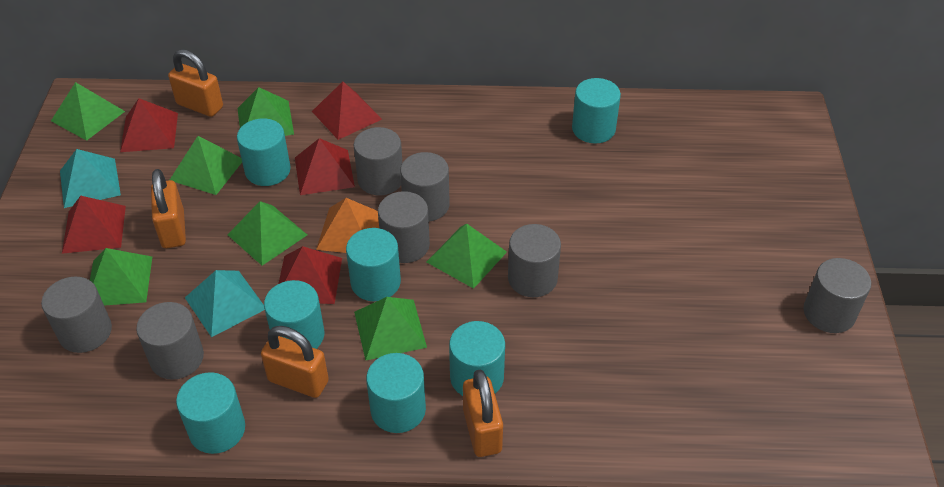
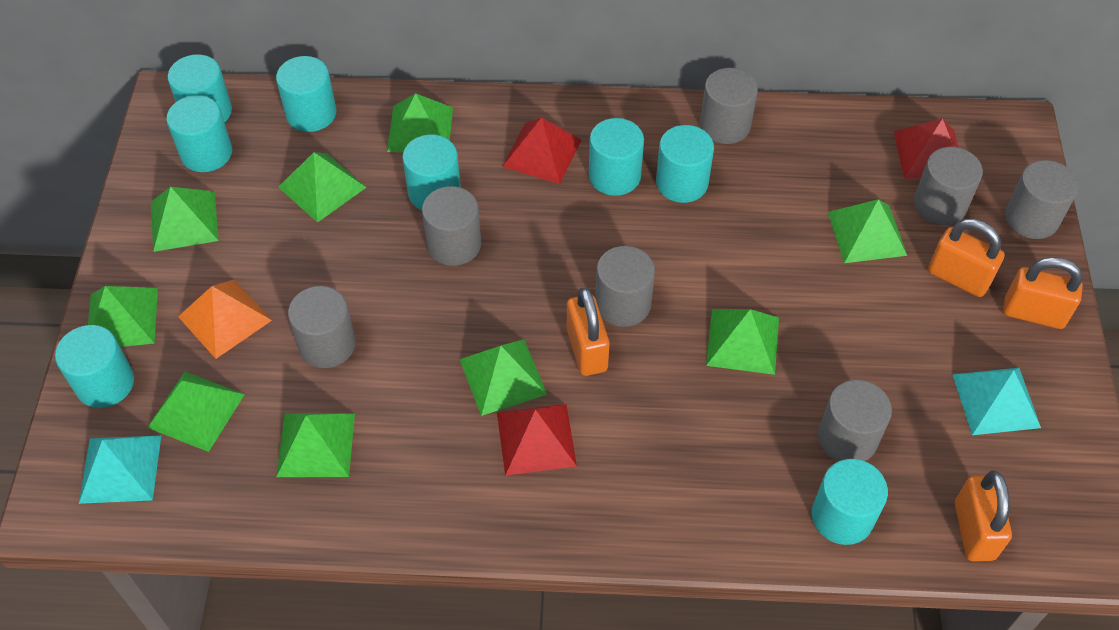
green pyramid: [51,82,125,141] [90,248,152,306] [170,136,242,195] [227,201,307,266] [237,87,294,136] [354,297,427,360] [427,223,507,289] = 7 -> [88,286,158,347] [147,372,245,452] [151,187,219,252] [276,413,355,477] [279,152,367,223] [387,93,453,152] [460,339,547,416] [706,309,779,375] [828,199,907,263] = 9
red pyramid: [62,196,126,254] [120,98,178,152] [278,246,342,304] [295,138,355,195] [312,81,382,140] = 5 -> [497,404,577,476] [502,118,581,184] [894,118,958,179] = 3
turquoise cylinder: [176,372,245,454] [237,118,291,186] [264,280,324,349] [346,228,401,301] [366,353,426,433] [449,321,505,396] [572,78,621,144] = 7 -> [55,325,134,408] [166,95,232,172] [168,54,232,122] [276,56,336,132] [402,135,461,210] [589,118,644,196] [656,125,714,203] [812,459,888,545] = 8

